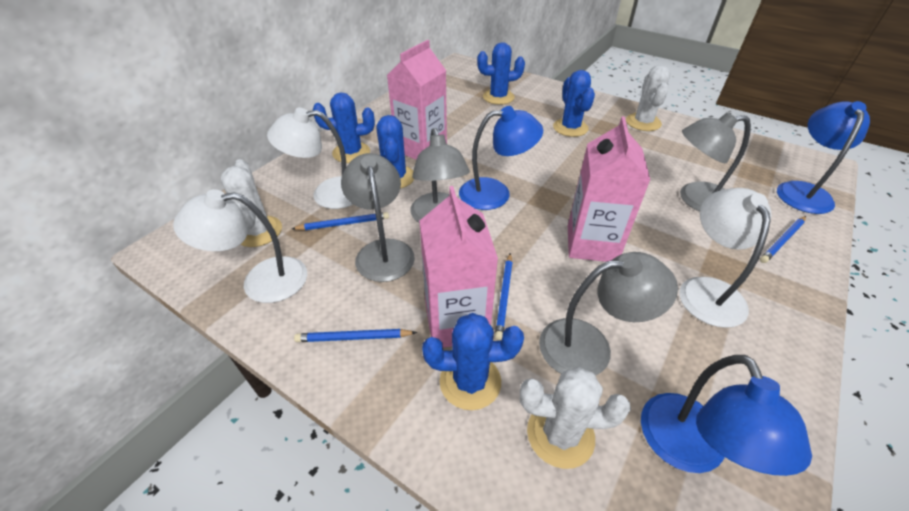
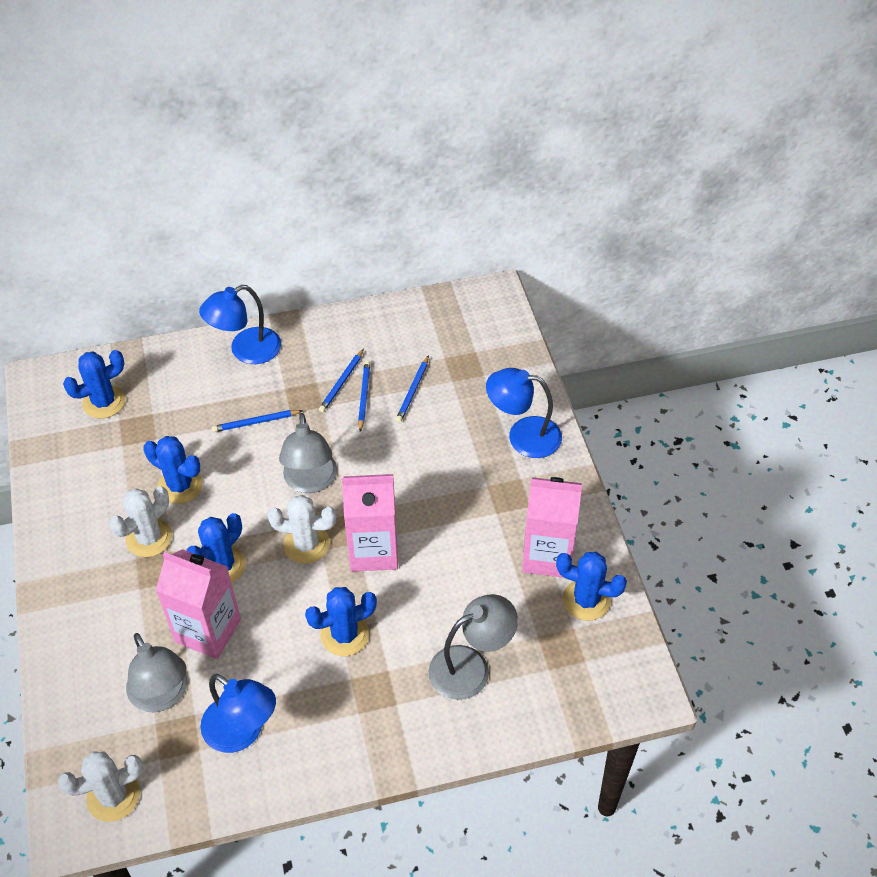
grey lamp: [341,153,415,282] [410,128,470,223] [539,252,678,376] [680,112,751,212] = 4 -> [126,633,187,712] [279,413,337,493] [429,594,518,700] = 3
white lamp: [173,189,307,303] [267,108,353,209] [679,188,772,328] = 3 -> none = 0

